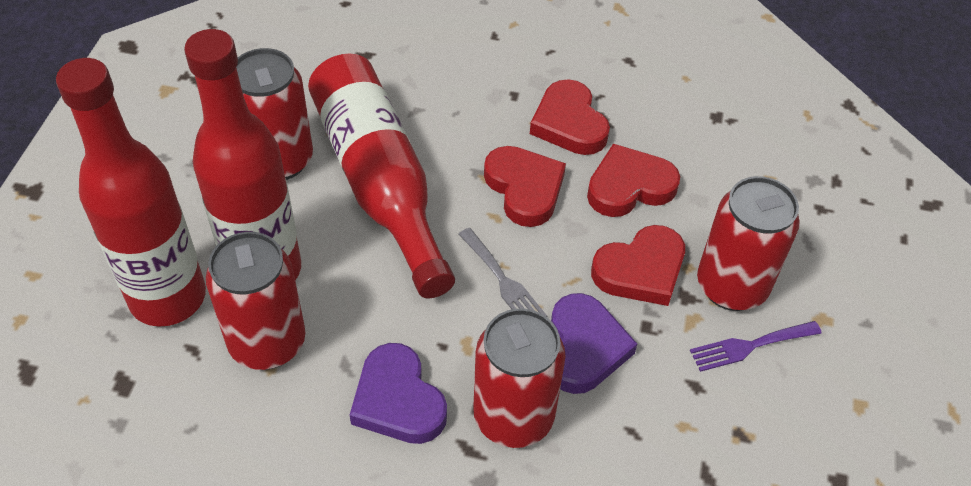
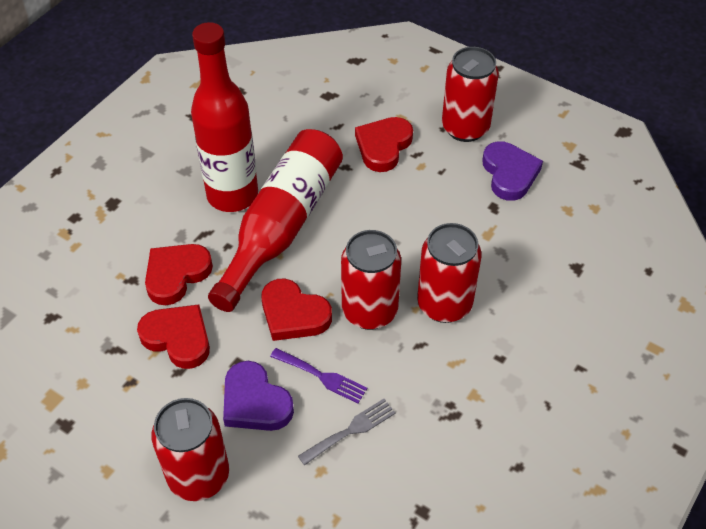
red bottle: [56,58,206,327] [184,29,301,280] [308,54,455,298] = 3 -> [191,22,258,212] [208,129,343,312] = 2

